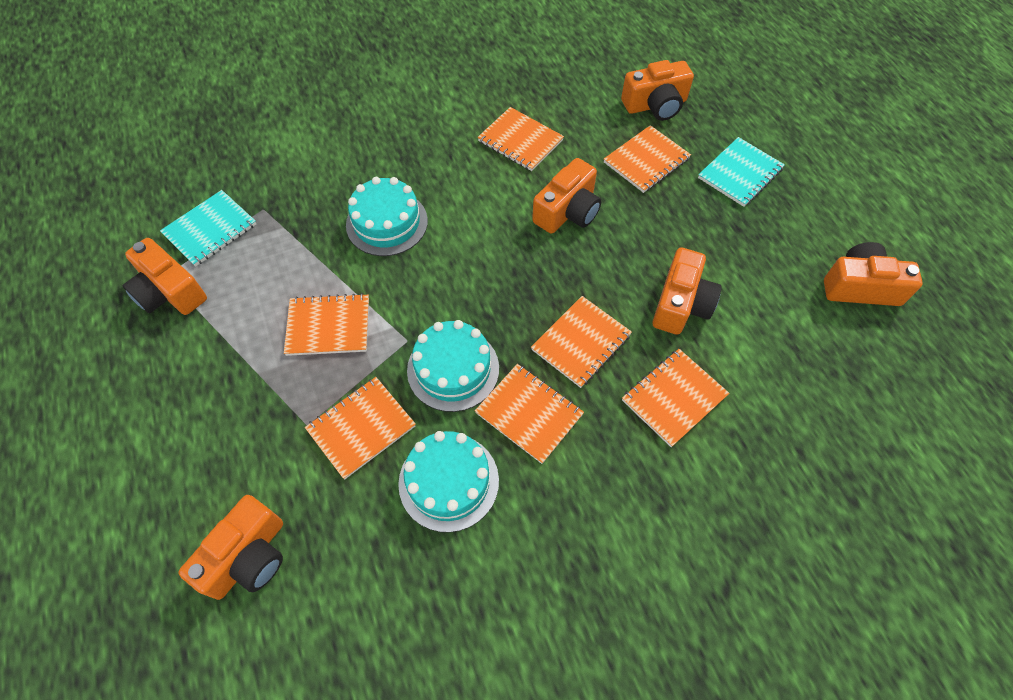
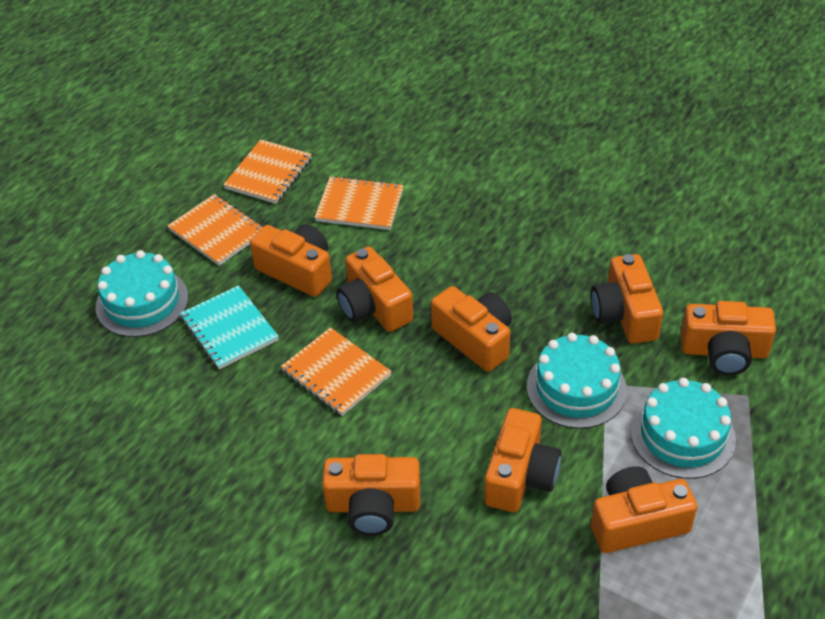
orange camera: [123,238,207,315] [178,495,283,600] [532,158,601,234] [621,60,694,121] [653,248,722,335] [824,242,923,306] = 6 -> [250,224,332,297] [322,454,420,535] [336,246,413,332] [431,286,512,372] [484,408,561,512] [591,254,663,344] [591,466,697,553] [681,301,776,375] = 8
orange notebook: [284,293,369,356] [305,377,416,479] [475,364,584,464] [477,107,564,171] [531,296,632,388] [604,125,691,193] [622,349,729,447] = 7 -> [167,194,263,266] [223,139,312,204] [281,327,392,416] [315,176,404,230] = 4
turquoise notebook: [160,190,256,267] [698,137,785,207] = 2 -> [180,285,279,369] = 1

